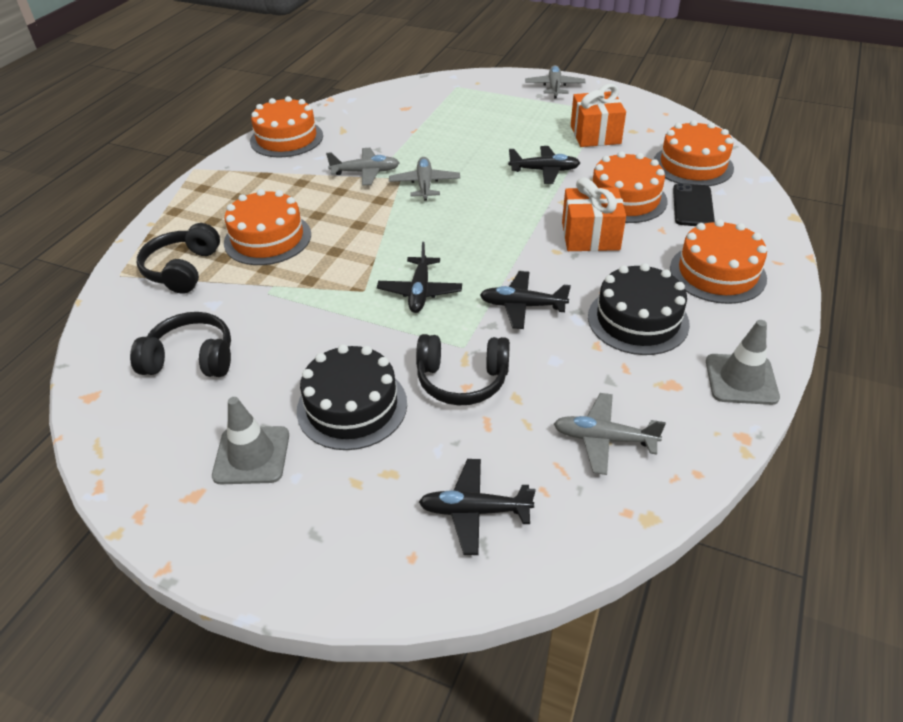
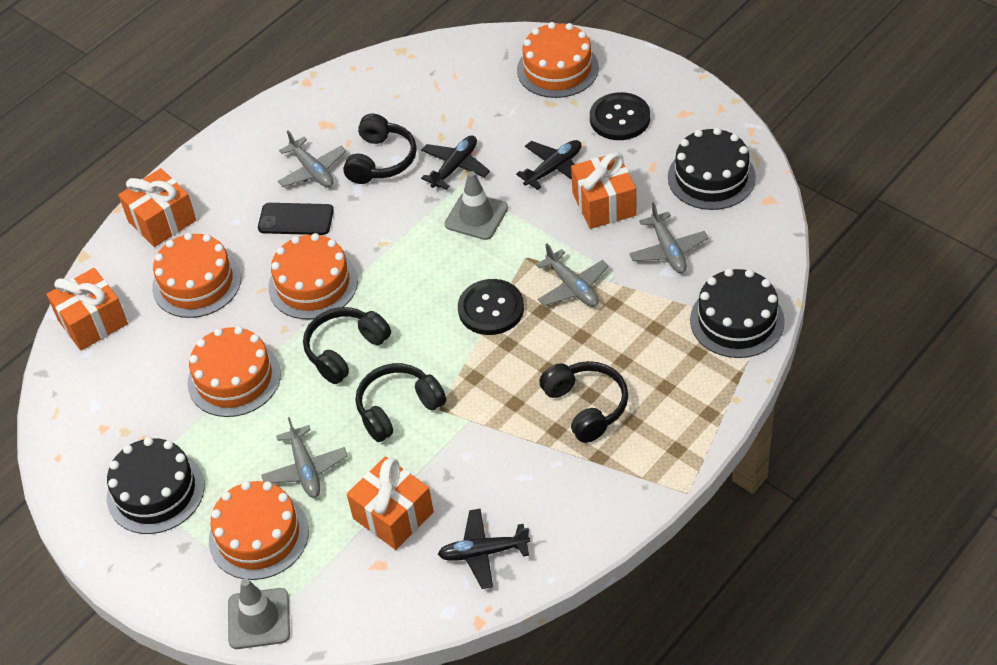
black button: none = 0 -> [458,279,524,335] [590,92,650,140] = 2
black cake: [297,344,407,450] [588,263,690,355] = 2 -> [107,437,205,534] [668,127,756,210] [690,268,785,358] = 3
black headphones: [130,312,231,377] [137,223,220,294] [416,334,510,405] = 3 -> [303,307,391,384] [343,114,417,184] [356,363,446,442] [539,361,628,443] = 4
black plane: [377,242,462,313] [419,459,536,555] [480,271,571,329] [508,146,580,184] = 4 -> [421,135,490,190] [438,509,530,589] [516,140,581,190] = 3
orange gift: [562,177,626,251] [571,84,626,147] = 2 -> [47,268,128,351] [118,168,196,247] [347,457,434,550] [571,152,637,229] = 4

